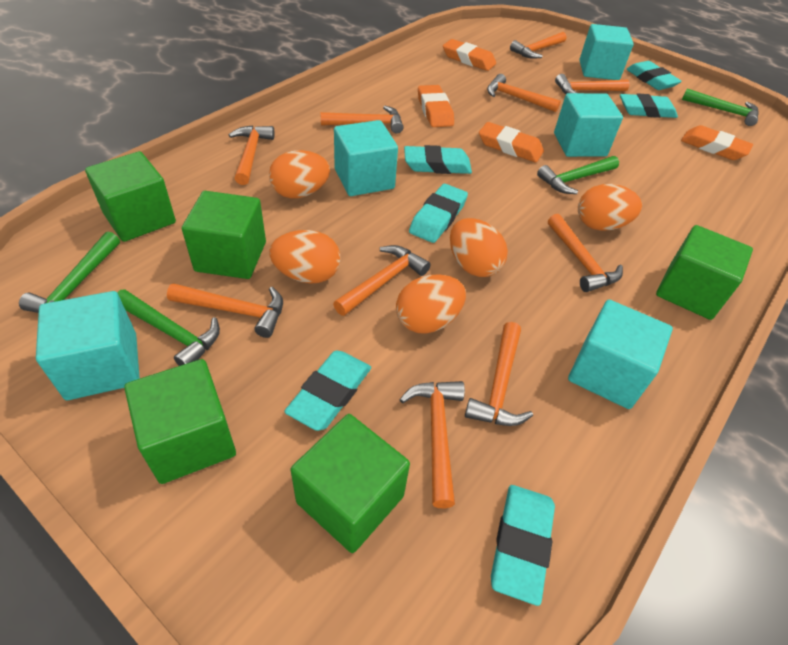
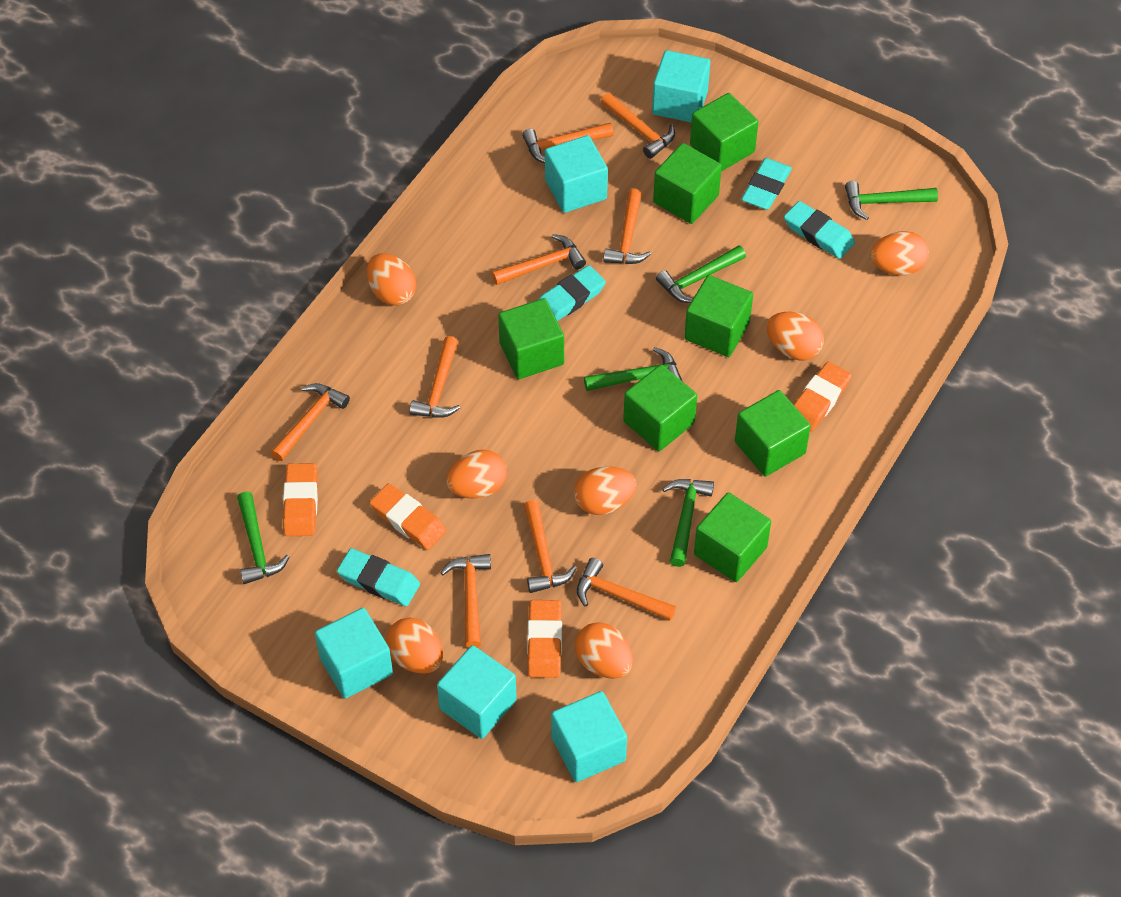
green cube: [85,151,176,242] [124,359,236,484] [182,191,266,279] [291,414,410,553] [656,225,753,320] = 5 -> [498,298,564,379] [623,364,697,451] [653,143,722,224] [684,275,753,357] [690,93,758,171] [694,492,771,582] [735,390,811,476] = 7
green hammer: [19,232,120,313] [117,289,220,366] [537,156,619,194] [682,89,759,126] = 4 -> [237,492,290,584] [584,347,682,391] [656,245,746,303] [663,479,714,567] [845,181,938,220] = 5
orange egg: [269,150,330,198] [269,230,340,284] [396,275,466,334] [450,218,508,277] [578,184,642,231] = 5 -> [367,253,416,305] [386,617,443,674] [446,450,507,499] [574,466,637,515] [575,622,633,679] [767,312,824,360] [870,231,929,276] = 7
orange hammer: [167,283,283,338] [229,125,275,185] [320,106,404,134] [333,245,431,316] [399,381,465,508] [465,322,533,426] [487,74,561,112] [510,32,567,59] [548,214,623,292] [555,74,630,94] = 10 -> [271,383,350,461] [409,336,460,418] [440,554,491,648] [492,234,586,285] [522,123,614,163] [524,500,576,593] [577,558,676,621] [601,93,675,159] [603,189,651,264] = 9
turquoise eraser: [284,351,371,431] [404,145,472,174] [409,184,468,243] [491,485,555,606] [620,93,678,118] [626,61,682,90] = 6 -> [337,548,420,606] [538,265,606,321] [741,158,792,210] [784,201,855,259] = 4

